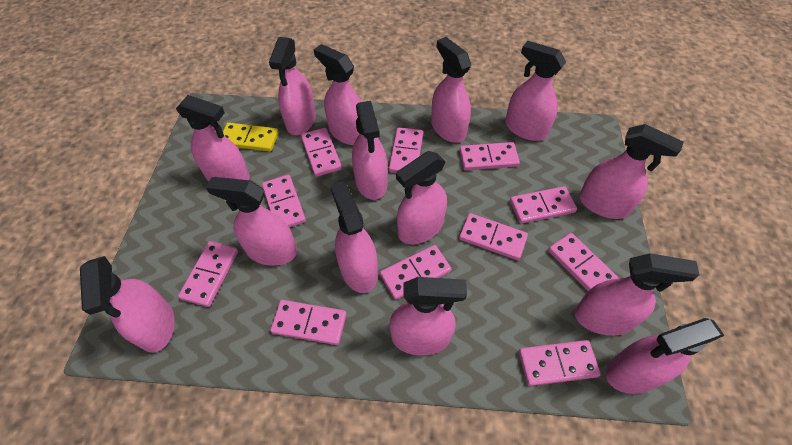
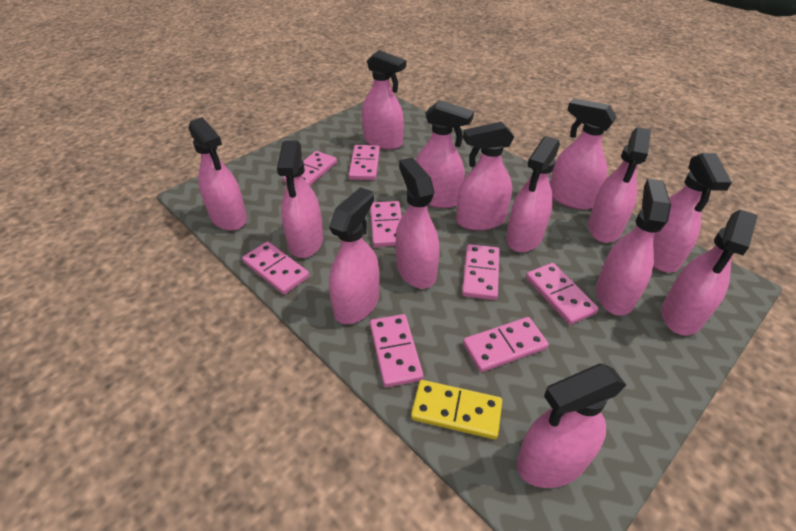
pink domino: [178,241,238,307] [262,175,306,227] [270,300,347,345] [301,127,342,177] [380,245,451,300] [389,127,423,173] [459,213,528,260] [460,142,520,170] [510,186,577,224] [519,340,601,386] [548,233,619,291] = 11 -> [242,242,310,295] [283,151,337,186] [349,145,380,180] [370,201,402,247] [370,314,423,387] [462,244,500,300] [463,317,549,372] [526,263,599,325] = 8

